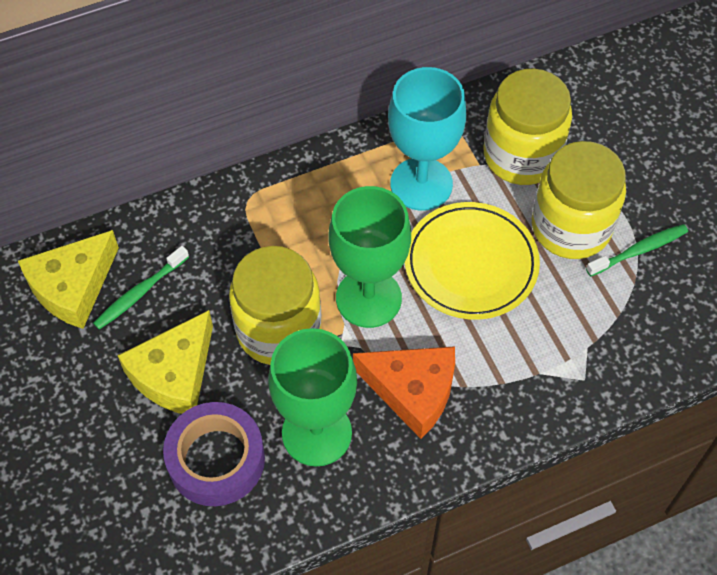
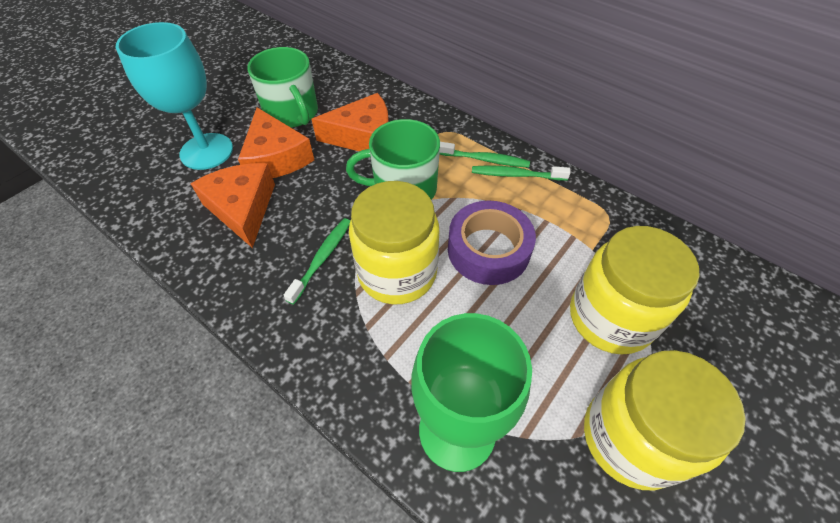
green goblet: [268,328,357,467] [329,186,411,328] = 2 -> [412,313,532,472] = 1
green mug: none = 0 -> [247,47,318,128] [346,119,440,200] = 2
green toothbrush: [93,246,189,330] [586,224,688,276] = 2 -> [284,218,350,305] [439,142,530,168] [472,165,571,181] = 3
orange cheese: [353,346,455,439] = 1 -> [190,163,275,248] [238,107,314,178] [311,93,389,151] = 3
yellow cheese: [18,230,119,329] [117,310,213,414] = 2 -> none = 0
yellow plate: [405,202,540,320] = 1 -> none = 0

